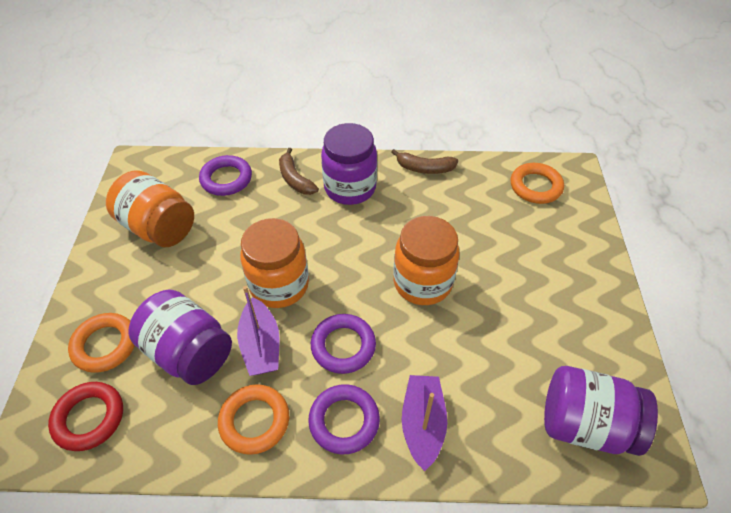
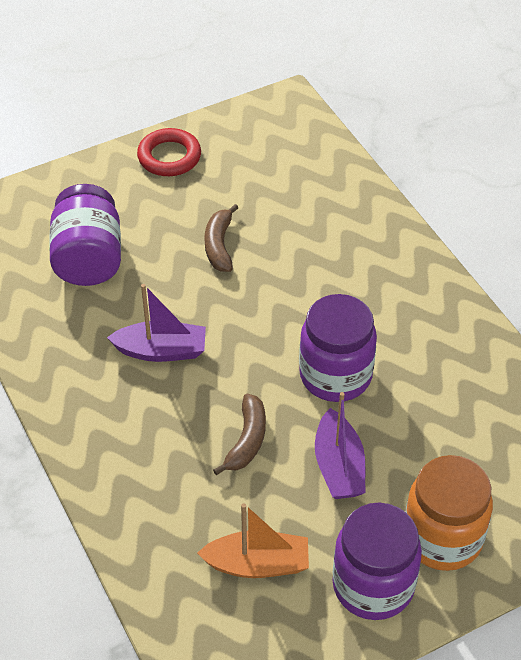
orange boat: none = 0 -> [197,503,309,578] = 1
orange jar: [106,170,194,247] [240,218,309,308] [393,216,460,305] = 3 -> [405,455,493,571] = 1
orange ring: [68,313,135,373] [218,384,289,455] [510,163,564,204] = 3 -> none = 0
purple ring: [199,155,252,196] [308,384,380,454] [311,314,376,374] = 3 -> none = 0

